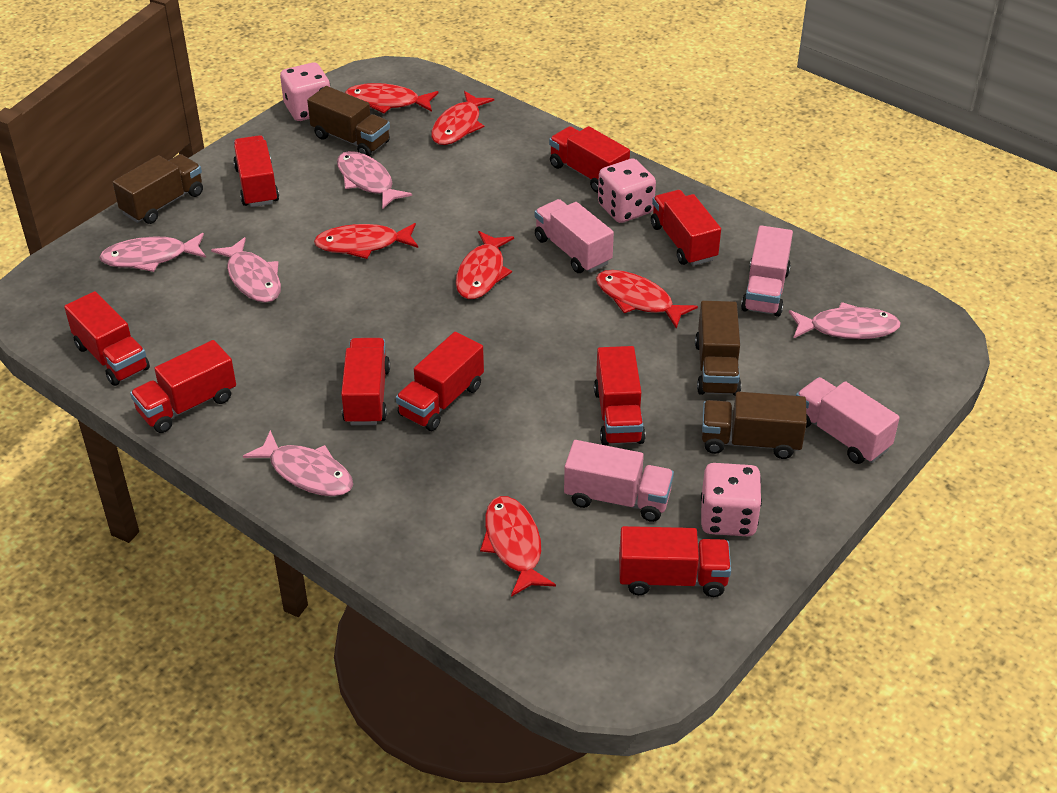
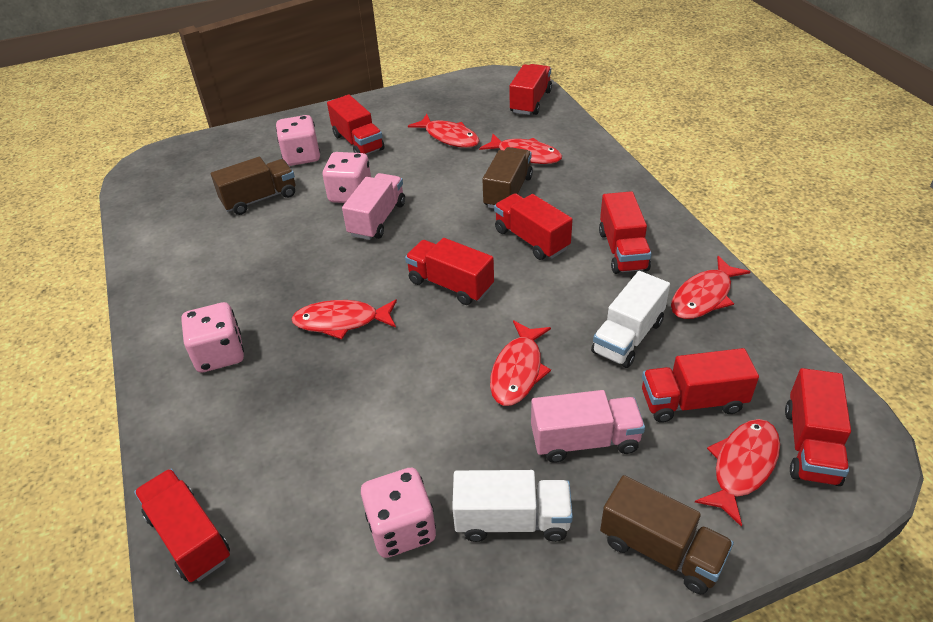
brown truck: [113,154,203,224] [307,86,390,157] [695,301,741,396] [702,392,807,459] = 4 -> [211,157,295,215] [482,147,533,209] [600,475,734,594] = 3
pink dice: [280,63,330,121] [598,158,656,223] [701,463,762,536] = 3 -> [181,302,244,372] [276,115,320,166] [323,152,371,203] [361,468,436,558] = 4
pink fish: [99,233,206,272] [211,237,281,303] [243,430,353,496] [337,151,412,209] [789,302,901,339] = 5 -> none = 0
pink truck: [535,199,614,273] [564,440,674,522] [741,225,793,317] [796,377,900,464] = 4 -> [342,173,405,240] [531,390,645,463] = 2
red truck: [64,291,150,386] [130,340,236,433] [233,135,279,207] [341,338,390,425] [396,332,484,431] [549,126,630,193] [594,346,646,445] [619,526,731,597] [651,190,721,266] = 9 -> [134,469,230,582] [327,95,385,155] [405,238,494,305] [494,193,573,260] [510,64,552,115] [599,191,652,274] [642,348,759,423] [785,368,851,486] = 8
white truck: none = 0 -> [452,470,573,542] [591,271,670,368] = 2

